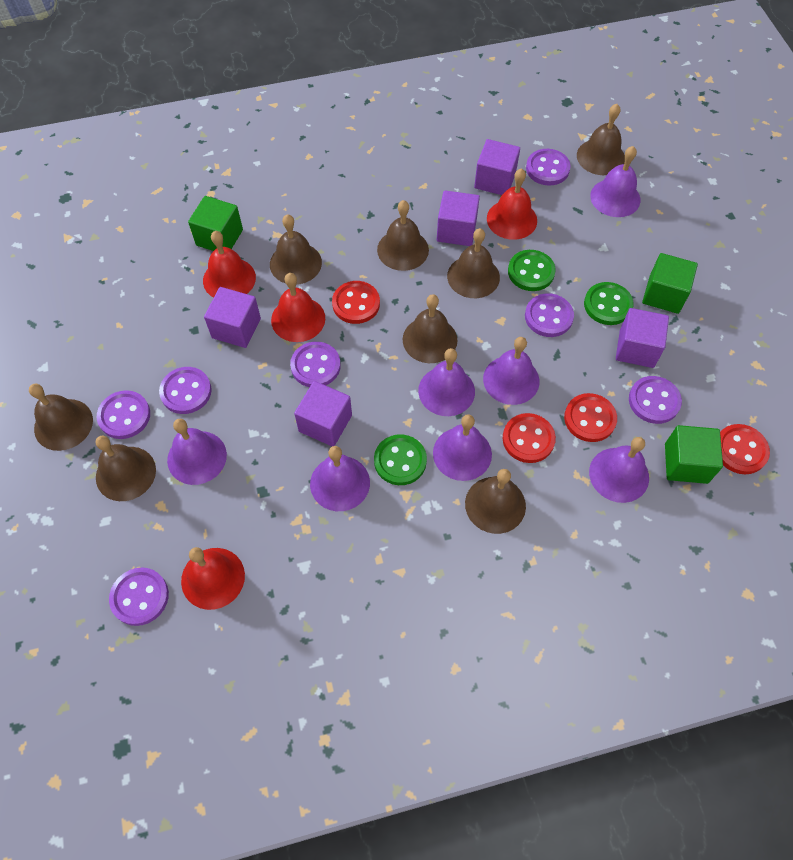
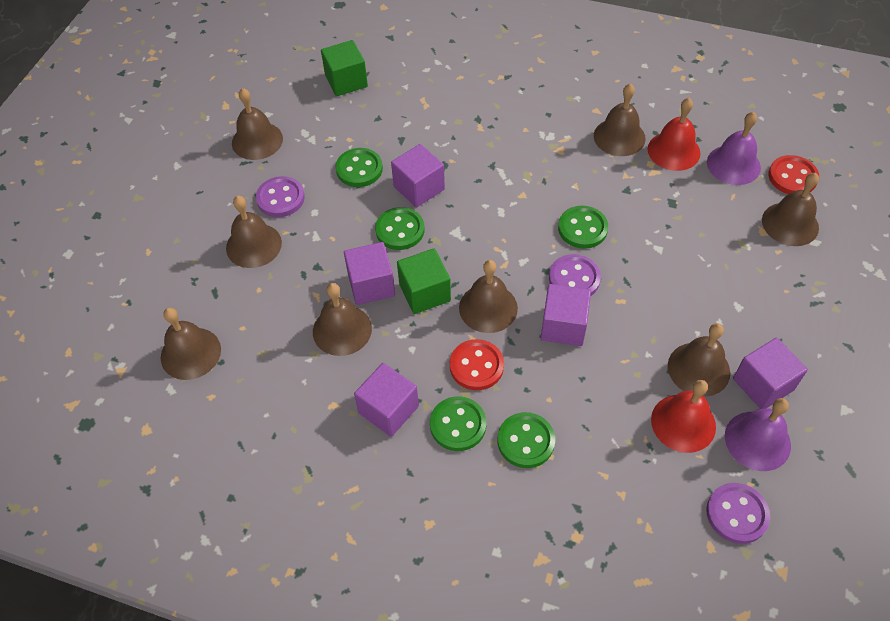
green button: [374,434,427,485] [508,250,556,291] [584,282,634,325] = 3 -> [335,148,383,187] [375,207,425,250] [430,396,486,451] [498,412,555,468] [558,206,608,249] = 5
green cube: [188,196,243,251] [642,253,698,314] [665,425,723,484] = 3 -> [321,40,368,96] [397,248,451,314] = 2
purple bell: [167,419,227,485] [310,446,370,511] [418,348,475,416] [433,414,492,481] [483,337,539,405] [589,437,649,503] [590,146,640,217] = 7 -> [707,112,761,185] [725,398,791,471] = 2
purple button: [97,390,150,439] [109,567,169,626] [159,367,212,414] [290,342,341,387] [525,293,574,337] [526,149,571,186] [629,376,682,424] = 7 -> [256,176,305,217] [549,254,601,296] [706,483,770,544] = 3
red bell: [181,547,245,610] [203,231,256,298] [271,273,325,342] [487,168,537,240] = 4 -> [648,98,700,171] [651,380,716,453] = 2
red button: [332,281,380,324] [503,413,556,463] [564,393,617,442] [720,424,770,474] = 4 -> [450,339,504,390] [768,155,819,194] = 2

